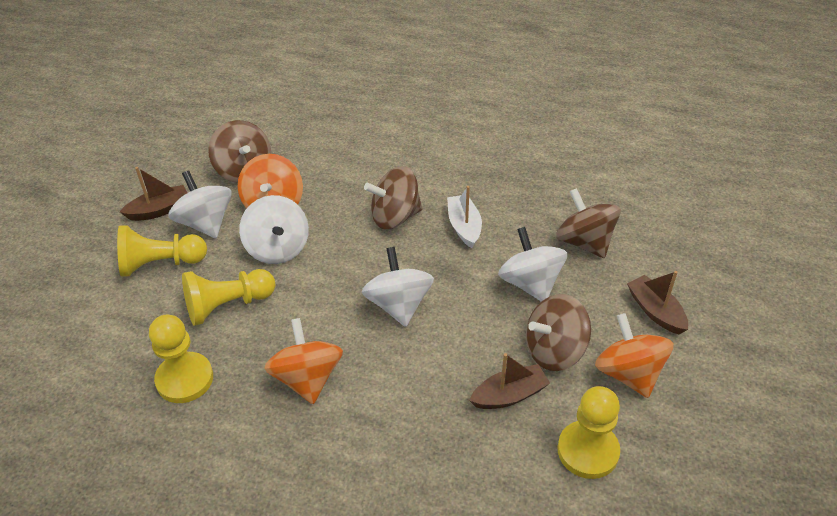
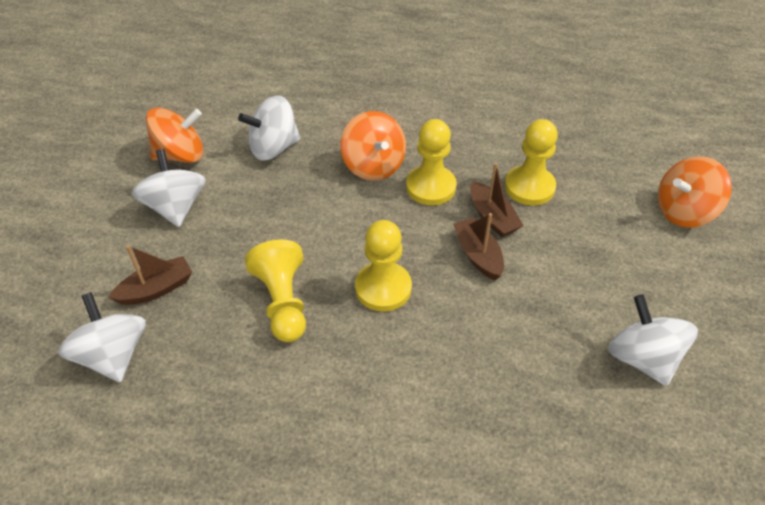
brown spinning top: [208,120,271,183] [364,166,422,229] [526,294,591,371] [556,188,621,258] = 4 -> none = 0
white boat: [447,186,482,248] = 1 -> none = 0

